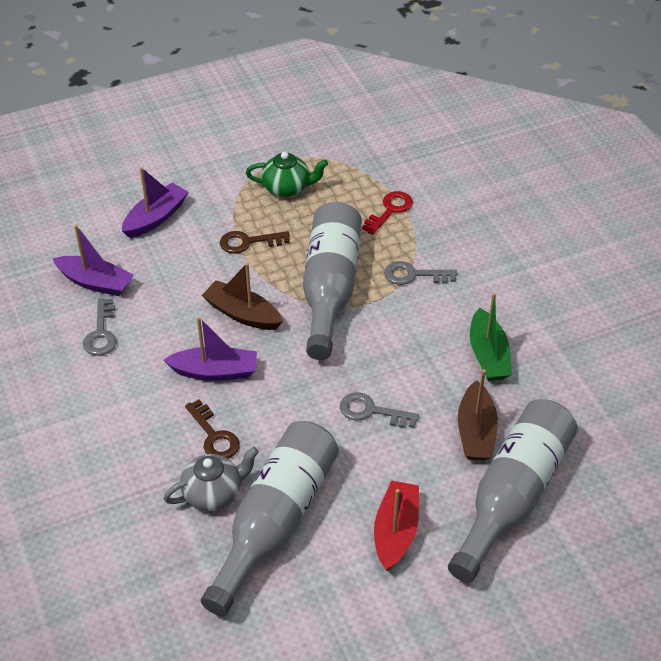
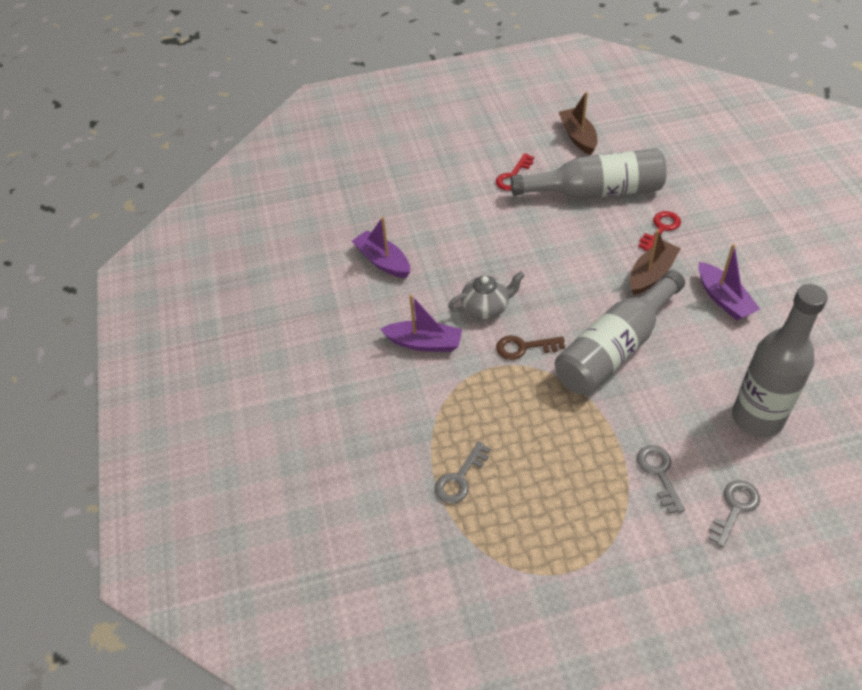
brown key: [185,399,240,459] [220,231,290,254] = 2 -> [496,335,565,360] = 1
green boat: [470,293,512,381] = 1 -> none = 0
green teapot: [246,152,328,197] = 1 -> none = 0
red boat: [374,480,419,571] = 1 -> none = 0
red key: [362,191,413,235] = 1 -> [496,153,534,191] [638,211,681,251] = 2

